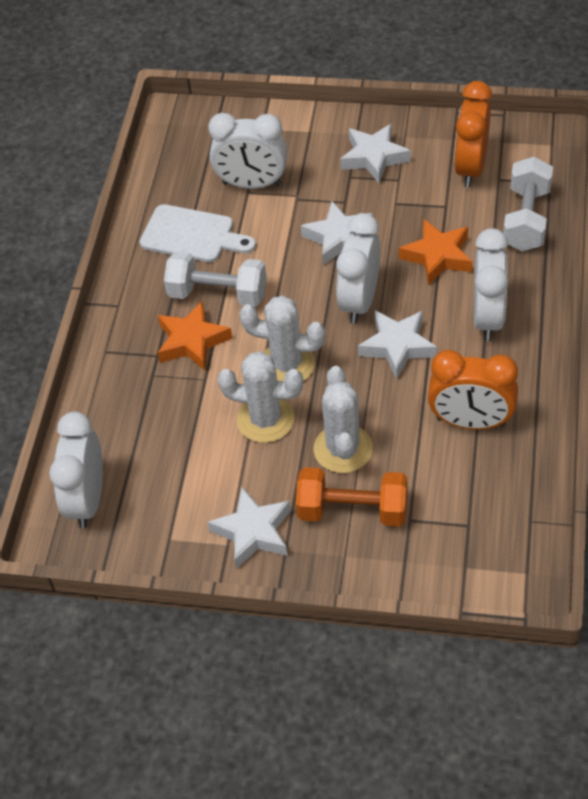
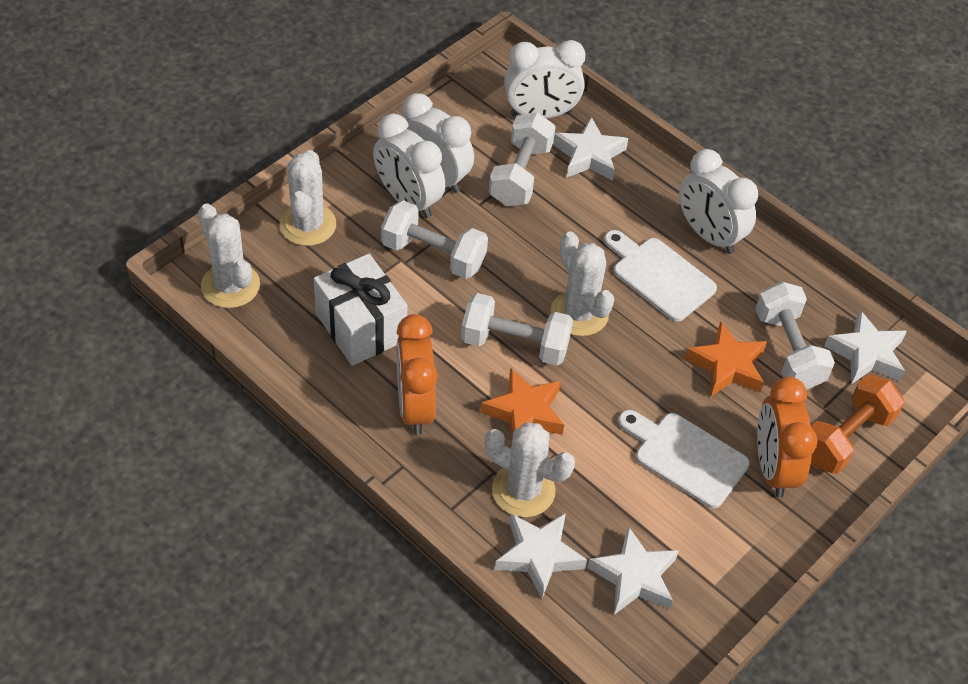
white cactus: [217,351,303,443] [239,295,325,381] [314,366,373,473] = 3 -> [198,204,260,308] [280,150,336,246] [485,422,575,517] [551,231,614,336] = 4
white cutting board: [140,204,256,262] = 1 -> [604,230,717,322] [618,410,749,508] = 2
white dumbbell: [164,251,267,307] [503,157,553,251] = 2 -> [381,200,488,279] [461,293,573,365] [489,112,556,206] [755,282,835,390] = 4
white gift: none = 0 -> [314,254,407,366] = 1

